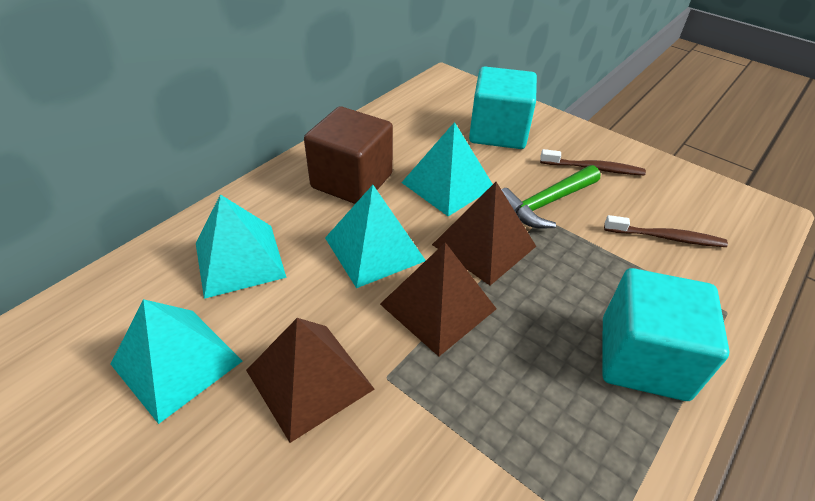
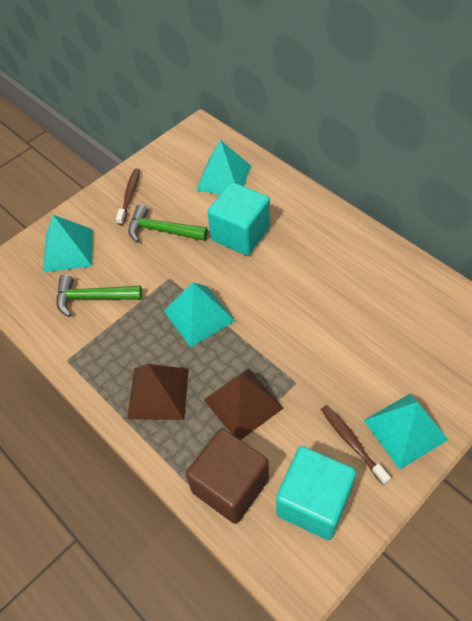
brown pyramid: [246,318,375,443] [380,243,497,356] [432,182,536,285] = 3 -> [127,364,189,420] [204,368,283,440] = 2
green hammer: [501,165,600,228] = 1 -> [56,275,142,317] [128,204,208,243] = 2

